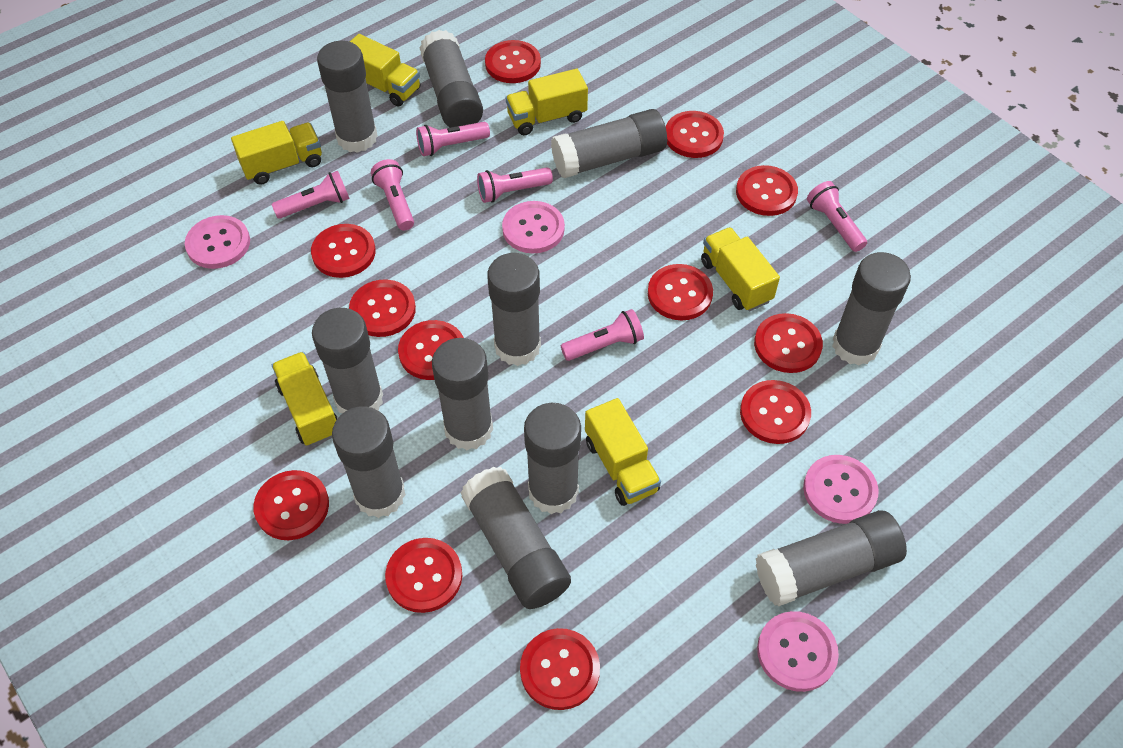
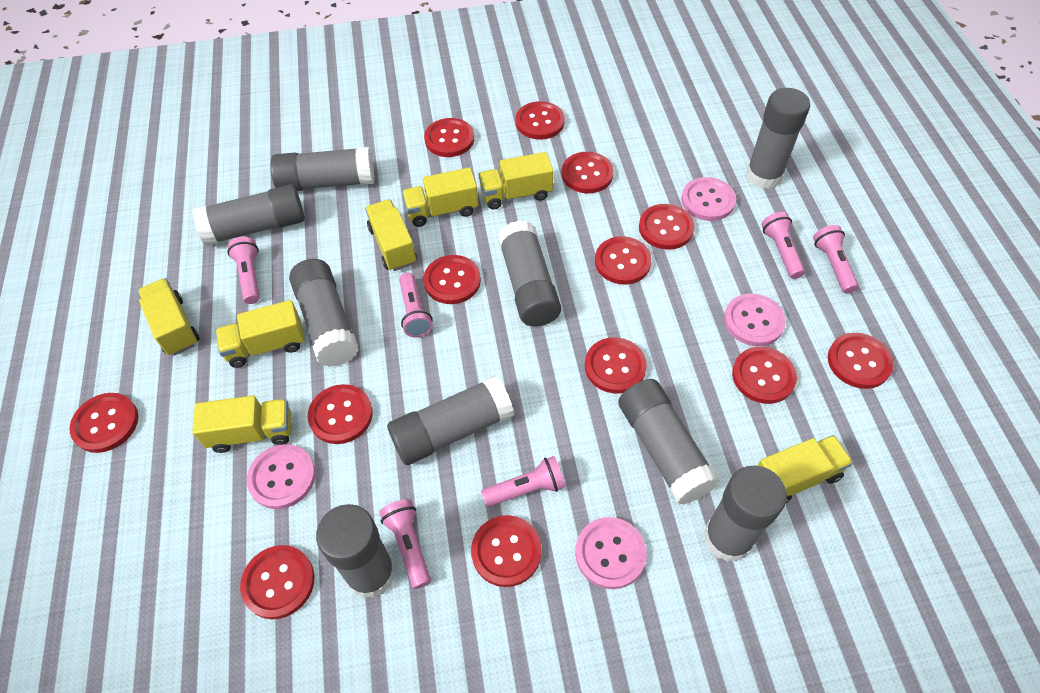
grey glue stick: [312,308,383,414] [317,41,378,153] [332,406,406,518] [419,30,483,128] [432,338,493,450] [460,467,571,609] [487,253,541,366] [524,403,581,514] [551,109,667,178] [756,510,907,606] [832,252,911,365] = 11 -> [193,184,305,246] [270,147,375,191] [289,259,359,367] [316,504,395,598] [387,376,514,465] [498,220,561,327] [618,379,720,505] [704,465,787,562] [746,88,810,189] = 9
red button: [254,470,329,540] [311,224,375,278] [349,280,416,337] [385,538,462,613] [398,320,464,380] [485,40,541,83] [520,628,600,710] [648,264,713,320] [666,111,724,158] [736,165,798,216] [740,380,811,444] [754,313,823,373] = 12 -> [69,393,138,453] [240,545,315,619] [308,384,373,444] [423,255,481,304] [424,118,474,157] [471,515,542,587] [516,101,565,140] [562,152,614,193] [585,337,647,393] [595,236,652,285] [639,204,695,249] [732,347,797,404] [828,333,894,389] = 13
yellow truck: [231,121,322,185] [272,352,338,446] [350,34,420,107] [506,69,588,135] [585,398,661,506] [701,227,780,311] = 6 -> [138,278,200,356] [192,396,291,453] [216,300,305,368] [365,199,417,271] [402,167,479,227] [478,152,553,209] [757,435,853,503] = 7

